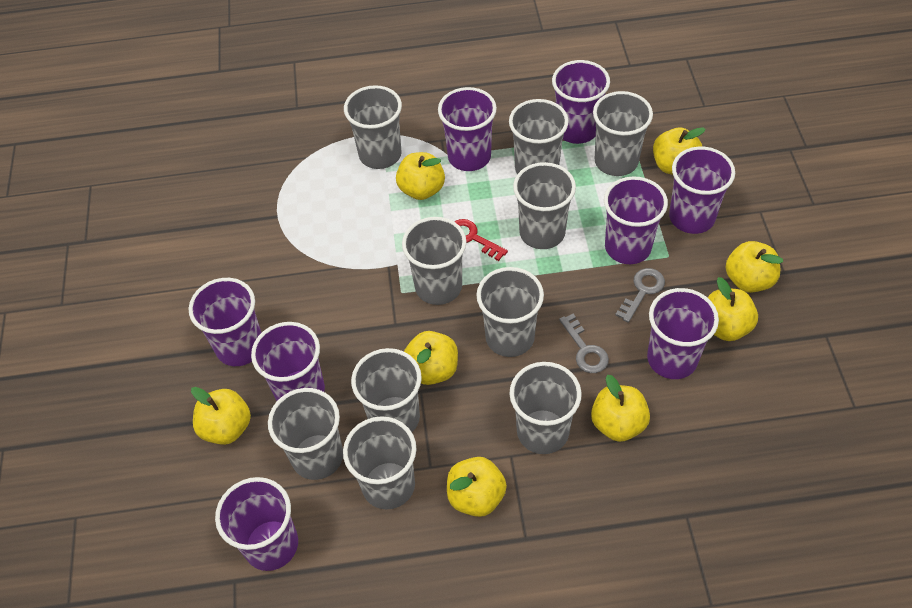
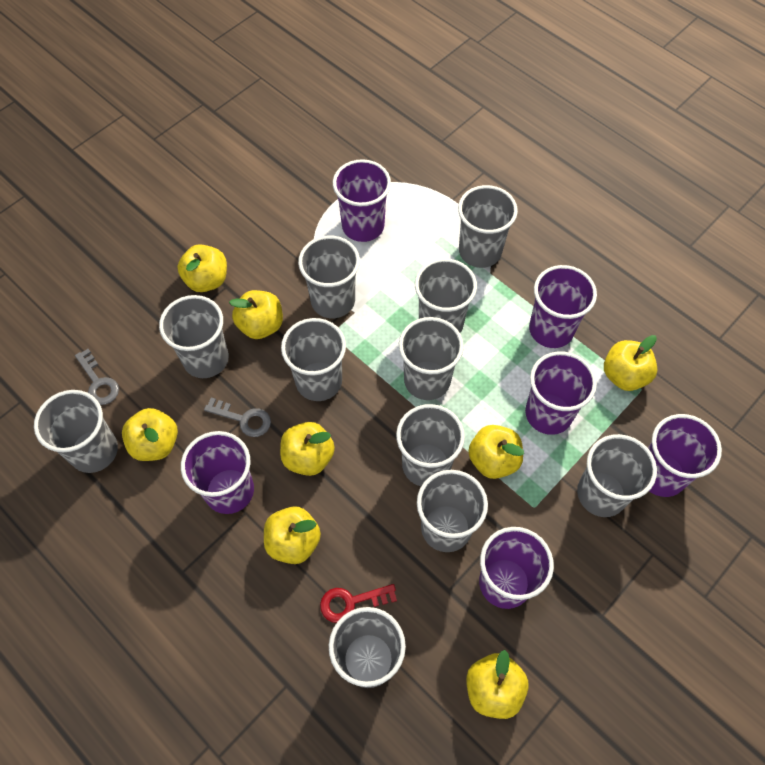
grey cup: [268,388,343,480] [343,416,416,510] [344,85,402,169] [351,348,422,432] [402,217,466,305] [476,267,544,357] [509,99,569,174] [509,362,582,454] [513,162,576,249] [593,91,653,176] = 10 -> [34,390,118,473] [159,295,229,378] [281,318,346,401] [298,236,360,318] [329,607,406,688] [396,404,465,486] [399,317,464,400] [415,258,477,333] [417,470,488,552] [458,185,518,268] [577,434,657,517] = 11
purple cup: [189,278,261,366] [215,477,298,571] [251,322,325,401] [438,87,497,171] [552,60,610,144] [604,176,668,264] [647,288,719,379] [669,147,735,234] = 8 -> [181,431,254,514] [333,159,391,242] [479,527,554,609] [525,352,597,435] [529,265,597,348] [648,414,722,497] = 6

